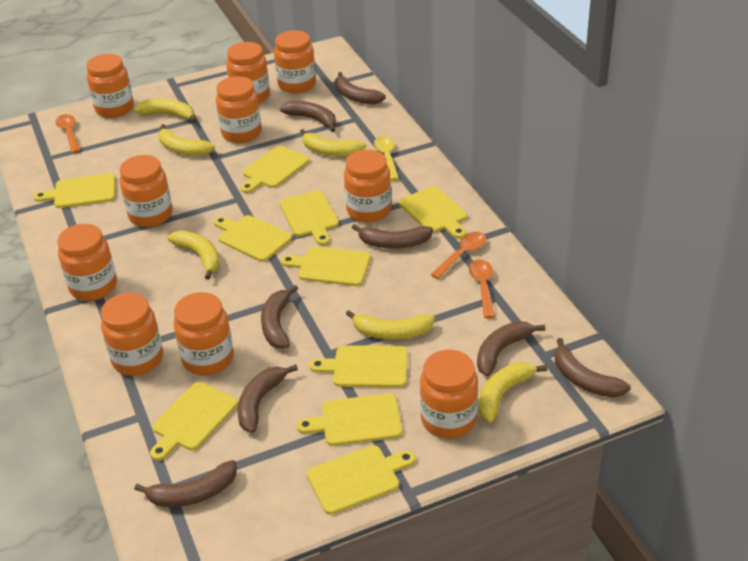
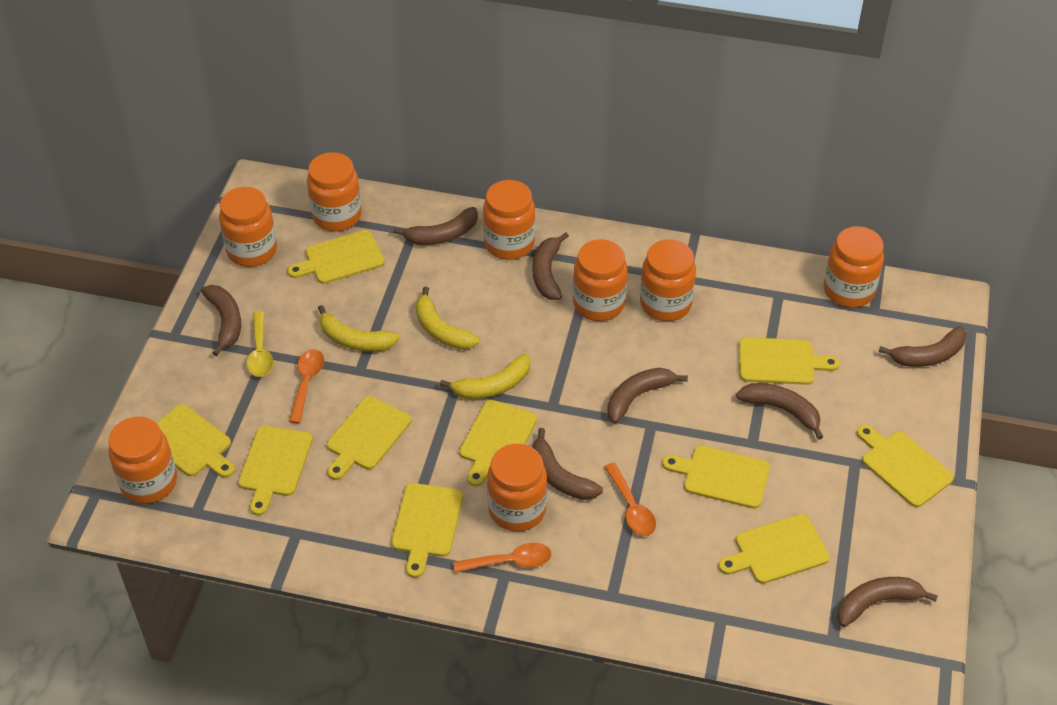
orange jar: [57,224,117,301] [86,54,134,118] [101,293,163,376] [120,155,173,227] [173,292,234,376] [216,76,262,143] [226,42,270,104] [274,30,316,93] [344,149,391,223] [420,350,478,439] = 10 -> [108,417,177,504] [219,187,277,267] [307,152,362,231] [483,180,535,260] [487,444,547,532] [573,239,628,321] [640,239,696,321] [824,226,884,308] = 8
yellow banana: [133,99,196,123] [158,124,215,156] [168,231,220,279] [300,129,367,157] [346,310,435,340] [478,362,547,423] = 6 -> [318,305,400,351] [416,287,479,350] [440,354,530,399] = 3

